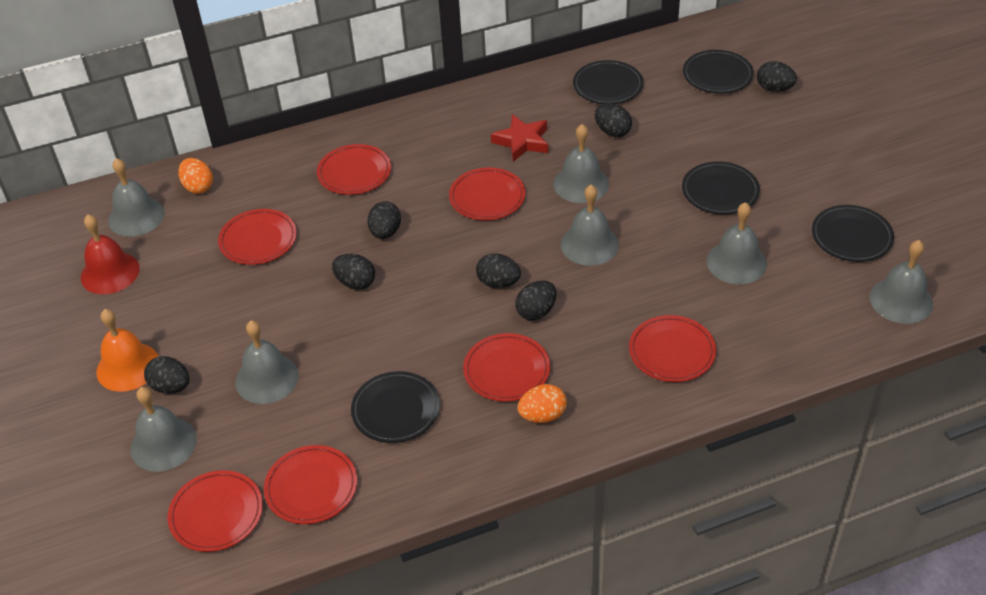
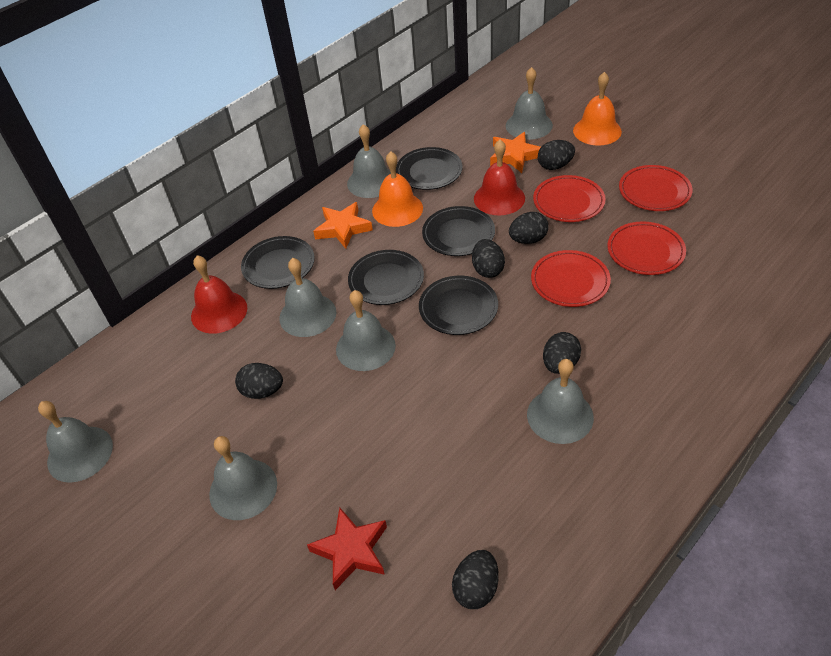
black egg: [144,356,190,394] [332,254,375,290] [367,201,401,239] [476,253,521,288] [515,281,557,320] [595,104,632,137] [757,61,797,92] = 7 -> [235,363,283,399] [452,550,499,609] [472,239,505,278] [509,212,549,244] [538,140,575,170] [543,332,581,374] = 6
orange bell: [96,309,159,392] = 1 -> [372,151,423,227] [573,72,622,146] = 2
orange egg: [178,158,213,194] [517,384,567,423] = 2 -> none = 0
orange star: none = 0 -> [313,202,373,249] [490,132,541,173] = 2
red bell: [81,214,140,294] = 1 -> [191,255,247,334] [474,140,525,215] = 2
red plate: [167,470,263,552] [218,209,297,265] [264,445,357,524] [317,144,391,195] [449,168,525,220] [463,333,550,402] [629,315,716,382] = 7 -> [531,250,611,307] [533,175,606,222] [607,222,686,275] [619,165,693,211] = 4

